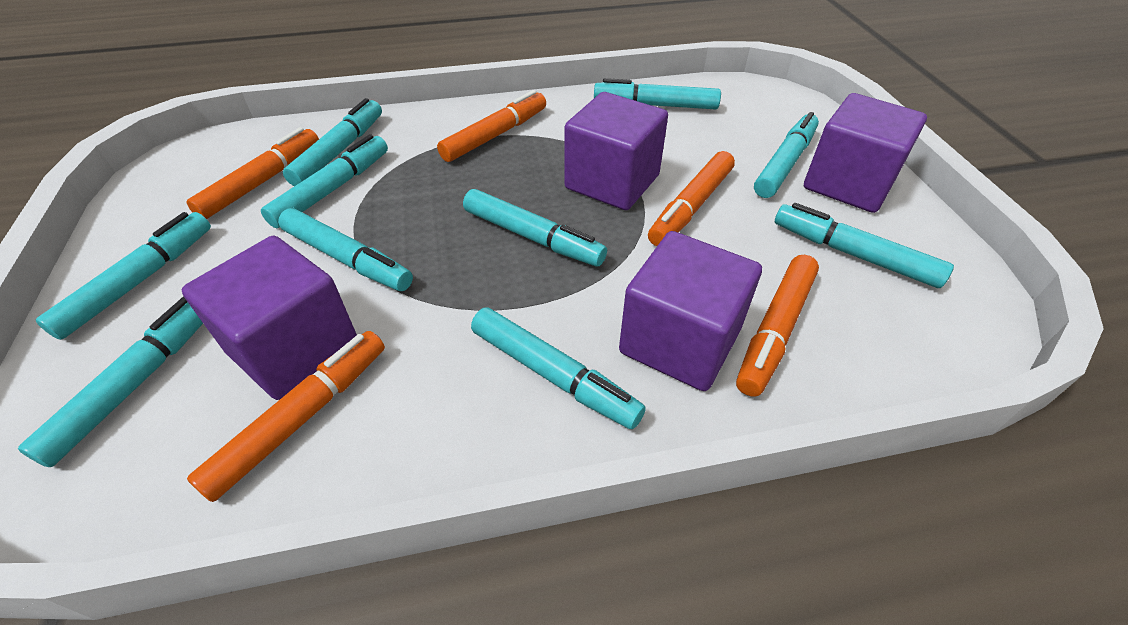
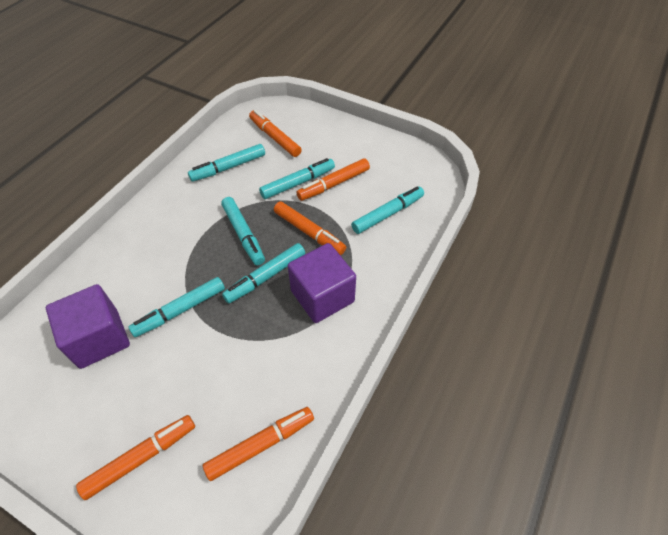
purple cube: [182,236,357,400] [564,92,668,210] [619,231,762,391] [804,93,927,213] = 4 -> [46,284,130,369] [288,243,356,323] = 2
turquoise marker: [18,297,203,467] [35,212,211,340] [261,134,388,228] [278,208,413,291] [283,98,382,186] [463,189,607,266] [471,307,646,429] [594,78,721,110] [754,112,819,198] [775,203,954,288] = 10 -> [128,277,225,337] [188,144,265,182] [221,197,265,265] [222,243,305,304] [259,158,335,199] [351,187,424,234] = 6

